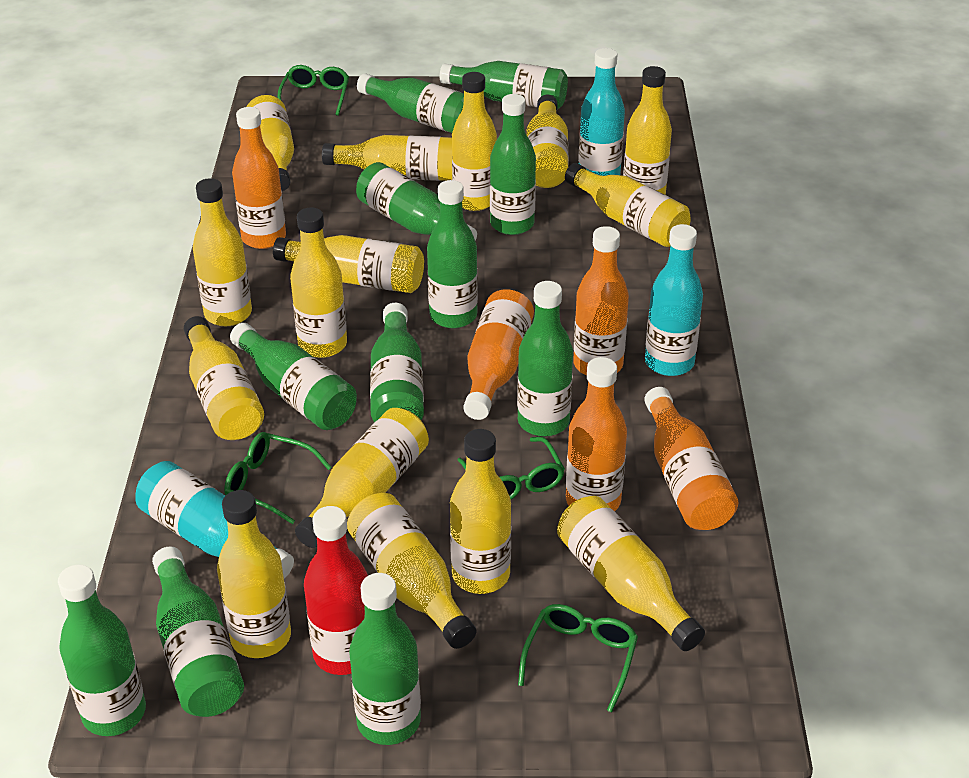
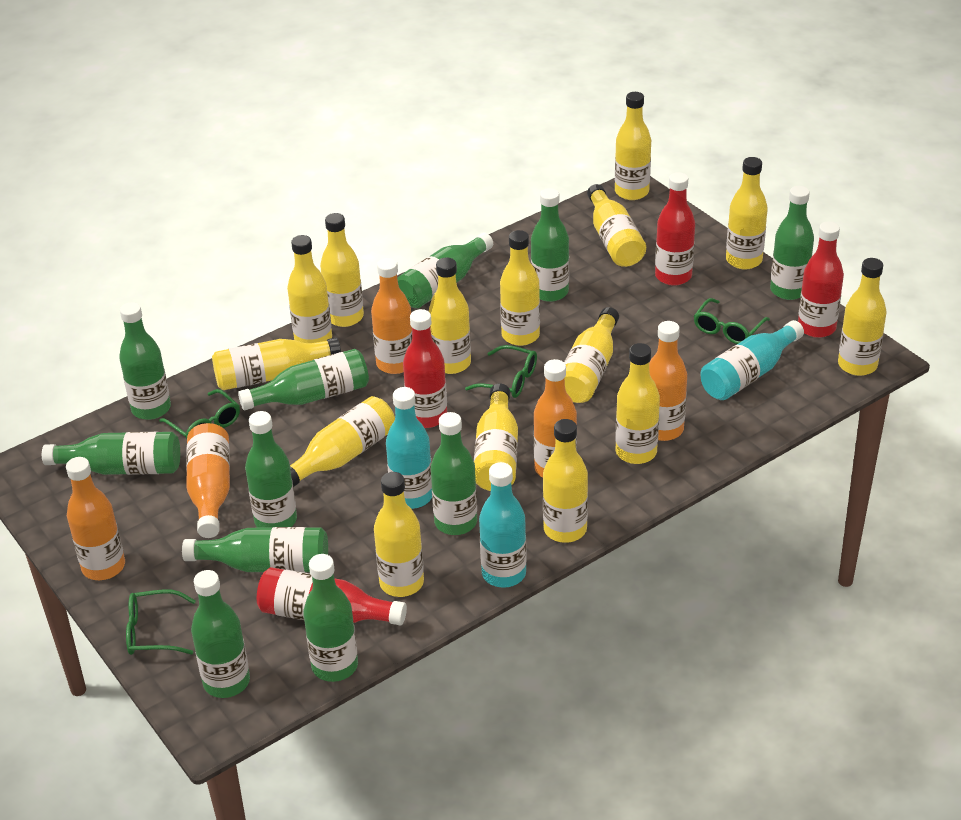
red bottle: [304,506,368,675] = 1 -> [257,567,407,625] [403,309,447,428] [655,172,695,286] [798,222,844,338] = 4

